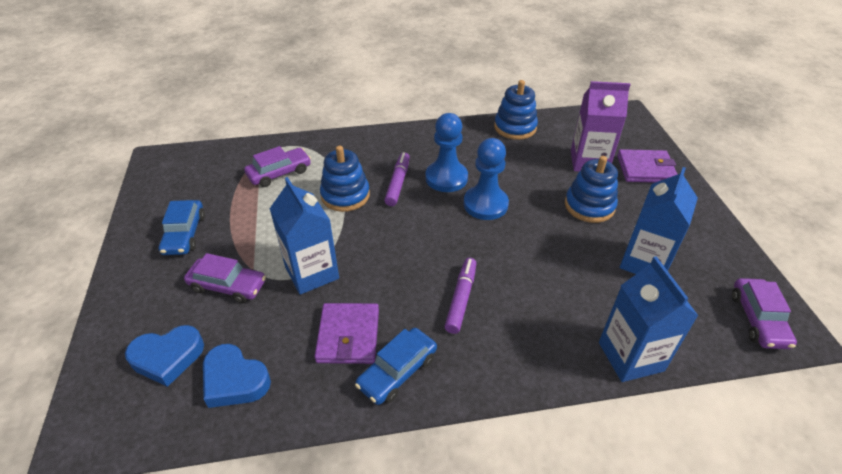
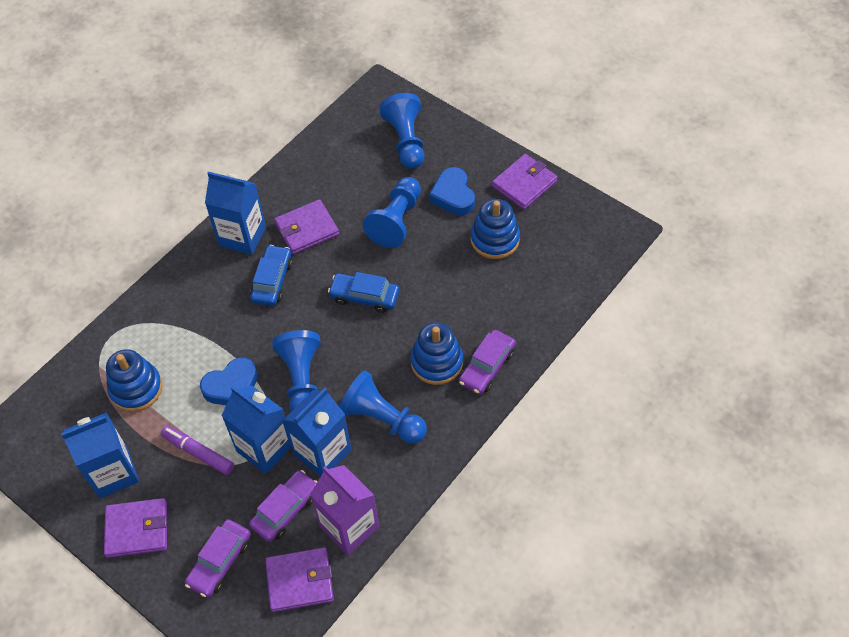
blue carton: [270,177,339,295] [599,256,698,382] [620,167,698,274] = 3 -> [61,412,139,498] [205,172,266,255] [222,385,292,474] [284,388,352,476] = 4
blue pawn: [425,113,468,192] [463,138,509,220] = 2 -> [272,330,321,412] [339,371,427,444] [363,177,421,248] [379,93,425,169] = 4
purple marker: [384,152,410,206] [444,258,477,334] = 2 -> [161,426,234,475] = 1
purple wallet: [314,303,379,364] [617,149,678,183] = 2 -> [104,498,167,558] [265,547,334,612] [274,199,339,254] [492,154,558,210] = 4

